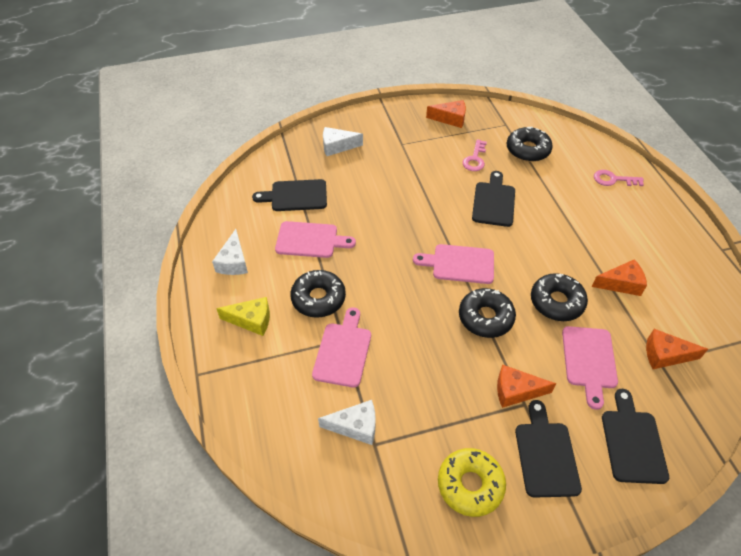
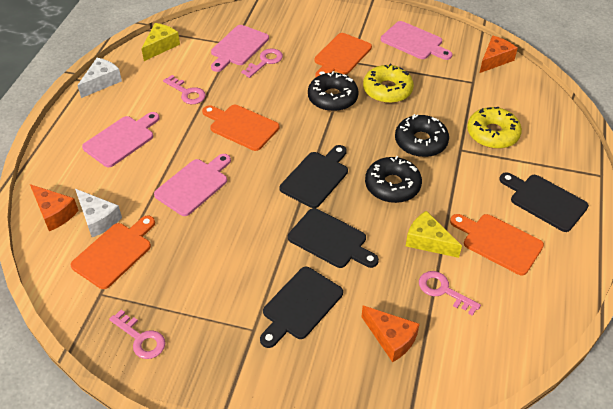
black donut: [290,270,346,318] [459,288,516,338] [507,127,553,162] [531,273,588,321] = 4 -> [308,71,359,112] [365,156,422,203] [395,114,449,157] = 3
orange cheese: [426,100,466,128] [497,364,556,408] [592,259,647,296] [646,329,708,369] = 4 -> [30,184,79,231] [361,306,419,362] [480,36,518,73] = 3
orange cutting board: none = 0 -> [71,216,155,289] [202,105,279,151] [315,33,372,77] [450,214,544,275] = 4
pink key: [463,139,487,171] [594,170,644,186] = 2 -> [109,310,165,359] [163,75,206,104] [241,49,283,78] [419,271,481,316] = 4
white cheese: [212,229,248,275] [318,400,375,445] [323,127,363,156] = 3 -> [75,189,122,237] [77,58,122,98] = 2
yellow cheese: [216,297,270,336] = 1 -> [141,23,180,61] [406,211,462,258] = 2
yellow donut: [438,448,506,517] = 1 -> [363,64,414,103] [467,107,522,149] = 2

